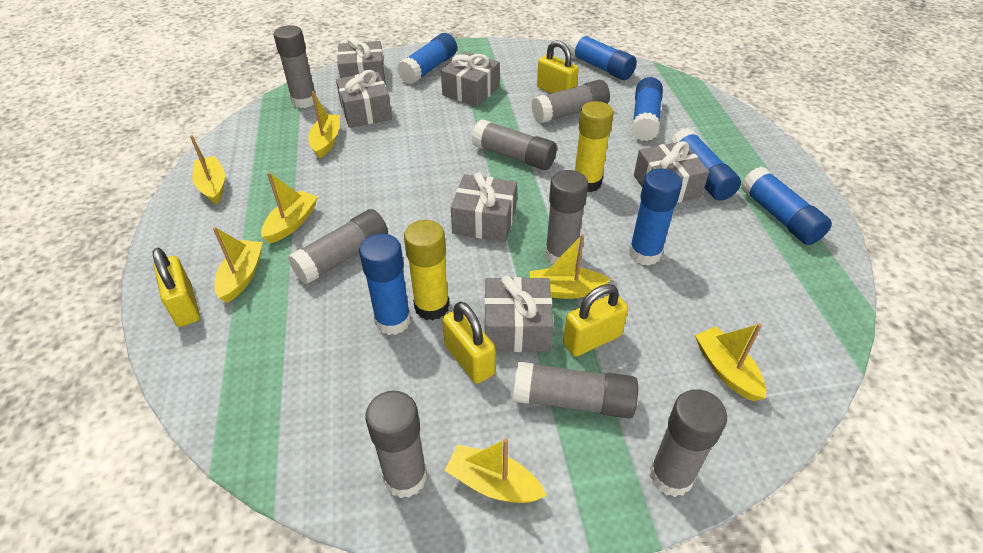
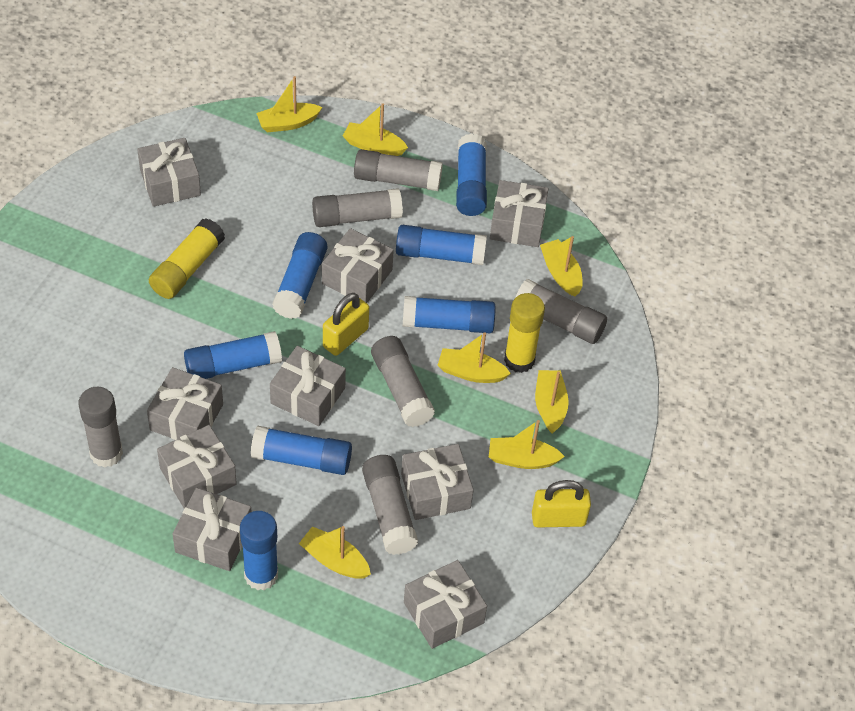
grey gift: [336,70,392,128] [337,37,385,83] [441,51,500,107] [451,172,517,242] [484,276,553,352] [634,141,709,203] = 6 -> [137,138,201,207] [147,367,223,440] [157,425,237,508] [172,488,251,571] [270,346,346,426] [322,228,394,303] [401,444,474,520] [404,560,487,649] [490,180,548,247] = 9
grey glue stick: [274,25,317,108] [288,209,388,285] [365,391,427,498] [472,119,557,170] [513,362,638,419] [532,80,610,123] [545,170,588,264] [650,389,727,497] = 8 -> [78,387,123,468] [312,188,403,227] [354,149,443,191] [362,455,418,555] [371,336,435,427] [516,279,607,344] = 6
yellow padlock: [152,248,200,327] [442,302,495,384] [537,40,579,93] [563,284,628,357] = 4 -> [323,293,369,356] [532,480,591,528] = 2

